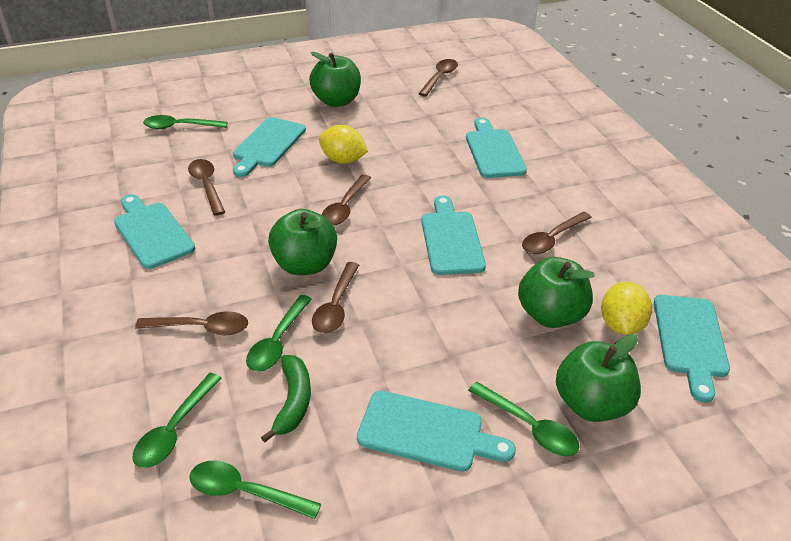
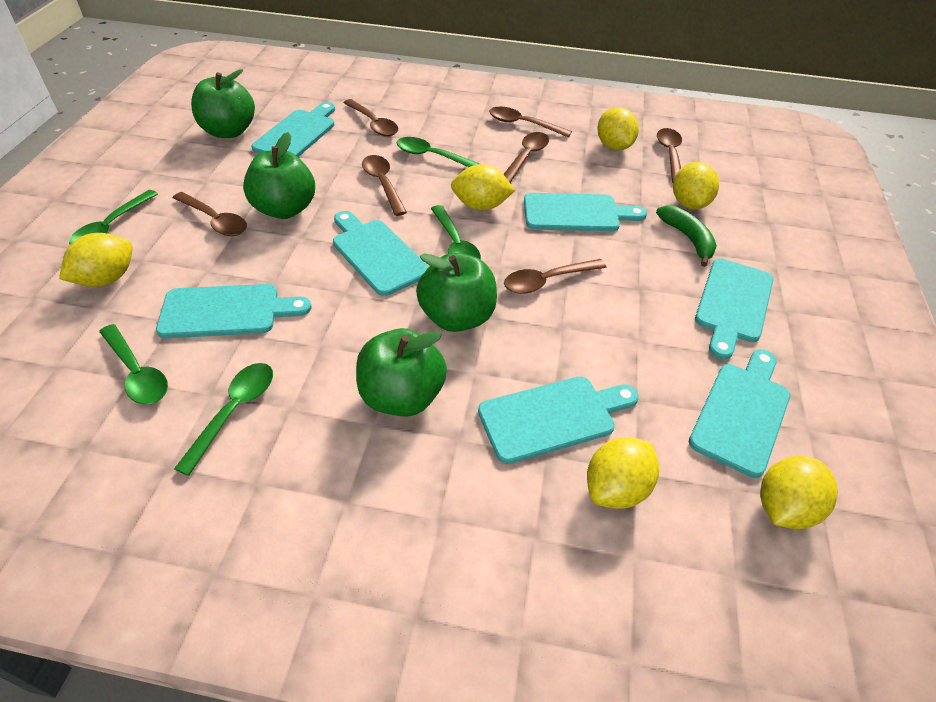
brown spoon: [135,311,248,335] [188,159,225,216] [312,262,359,333] [322,174,371,226] [418,59,458,97] [522,212,592,254] = 6 -> [173,192,247,236] [343,99,398,136] [362,155,407,216] [489,107,572,137] [503,132,549,183] [504,259,606,294] [657,128,682,183] = 7
turquoise cutting board: [114,194,195,269] [233,117,306,177] [357,391,516,472] [421,195,486,275] [466,118,527,178] [654,295,730,403] = 6 -> [156,284,312,338] [251,102,335,157] [333,211,429,296] [478,376,639,464] [524,193,647,231] [689,350,790,478] [695,258,773,360] = 7
yellow lemon: [319,125,368,164] [601,282,652,335] = 2 -> [59,233,133,287] [451,164,515,210] [587,437,659,509] [597,107,639,150] [673,162,719,209] [760,456,838,529] = 6

